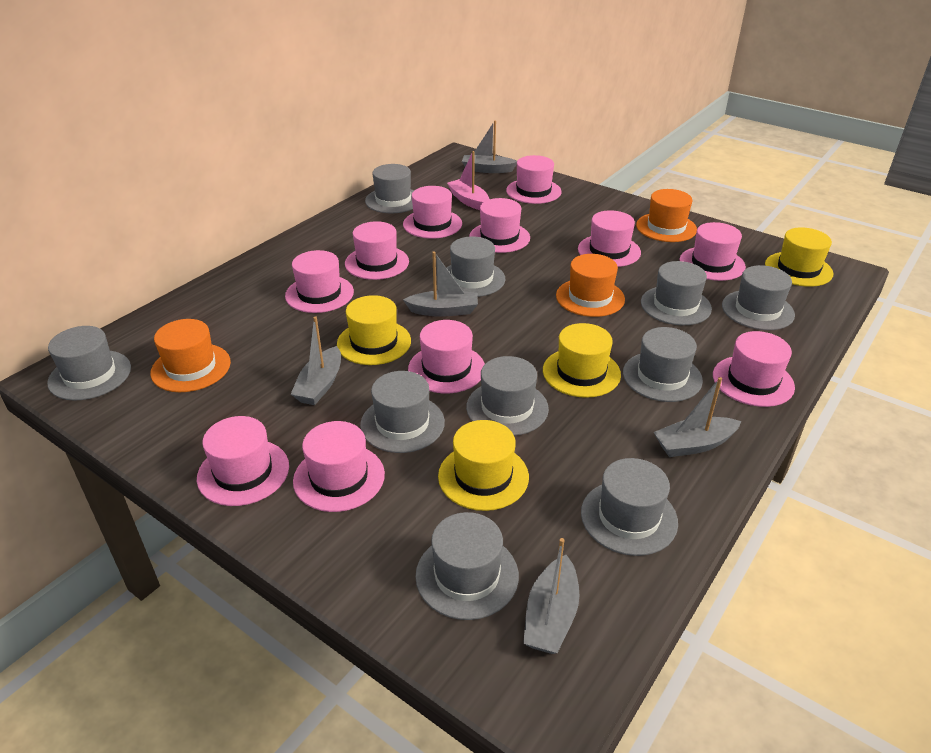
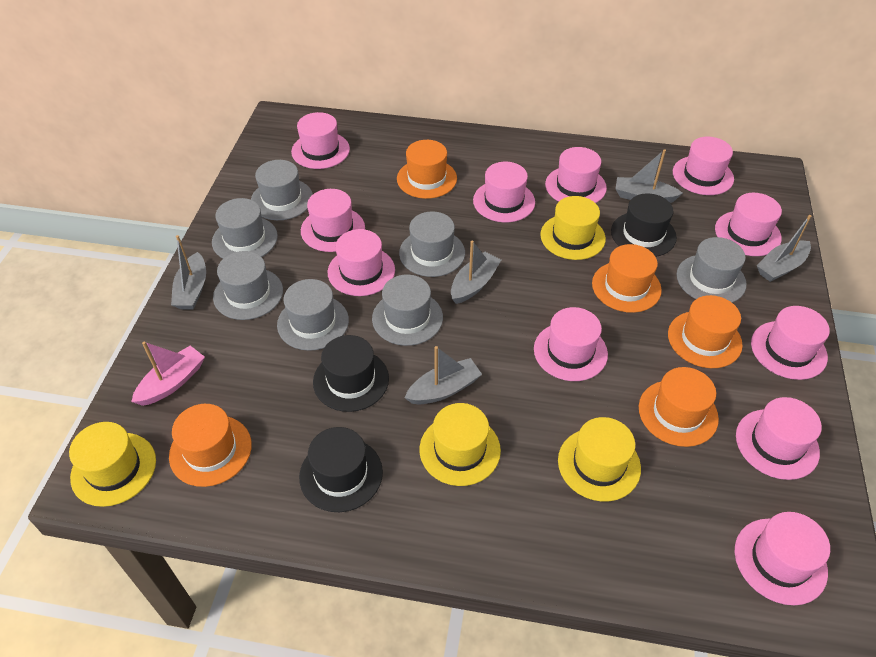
black hat: none = 0 -> [299,427,383,512] [313,335,389,412] [611,193,677,257] = 3
grey hat: [47,326,131,401] [360,371,445,453] [365,164,414,214] [415,512,519,620] [446,237,505,297] [466,356,549,436] [581,458,678,556] [623,327,703,402] [641,261,712,325] [722,265,795,330] = 10 -> [212,198,278,259] [213,251,283,320] [251,160,313,220] [277,279,349,351] [372,275,443,346] [399,212,465,277] [677,237,747,303] = 7
orange hat: [150,319,231,392] [556,254,625,317] [636,189,697,242] = 3 -> [169,404,252,487] [397,140,457,199] [592,244,662,313] [639,367,719,447] [668,295,742,368] = 5

